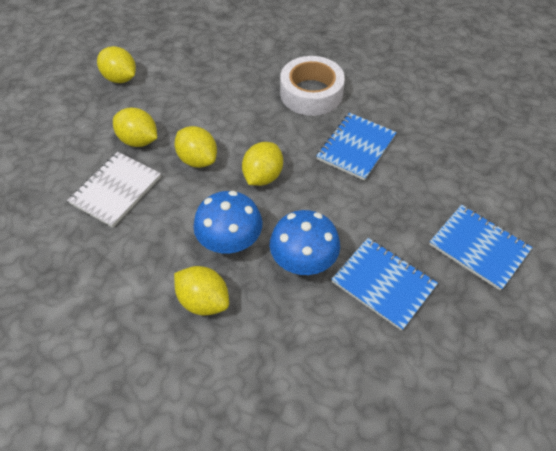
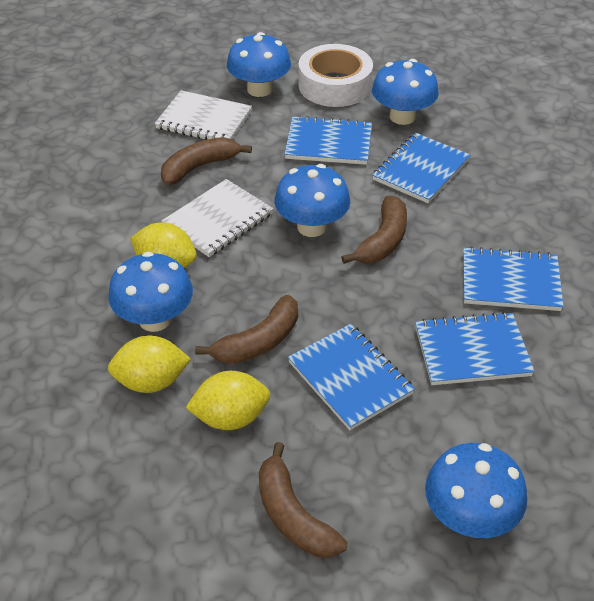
blue mushroom: [193,191,262,253] [270,210,340,275] = 2 -> [108,252,193,332] [227,32,291,97] [274,164,350,237] [372,59,439,125] [425,443,527,538] = 5
blue notebook: [316,113,397,181] [332,238,438,331] [429,205,533,291] = 3 -> [285,116,372,165] [288,324,415,430] [372,133,470,203] [415,312,535,385] [463,247,564,311] = 5
brown banana: none = 0 -> [161,137,252,185] [195,295,298,364] [259,442,348,558] [341,196,407,264] = 4
white notebook: [67,152,161,228] = 1 -> [155,90,252,140] [162,179,273,257] = 2
yellow lemon: [97,46,136,83] [113,108,157,147] [174,126,217,168] [174,266,229,316] [242,142,283,186] = 5 -> [108,335,191,393] [130,222,197,268] [186,371,270,430] = 3

